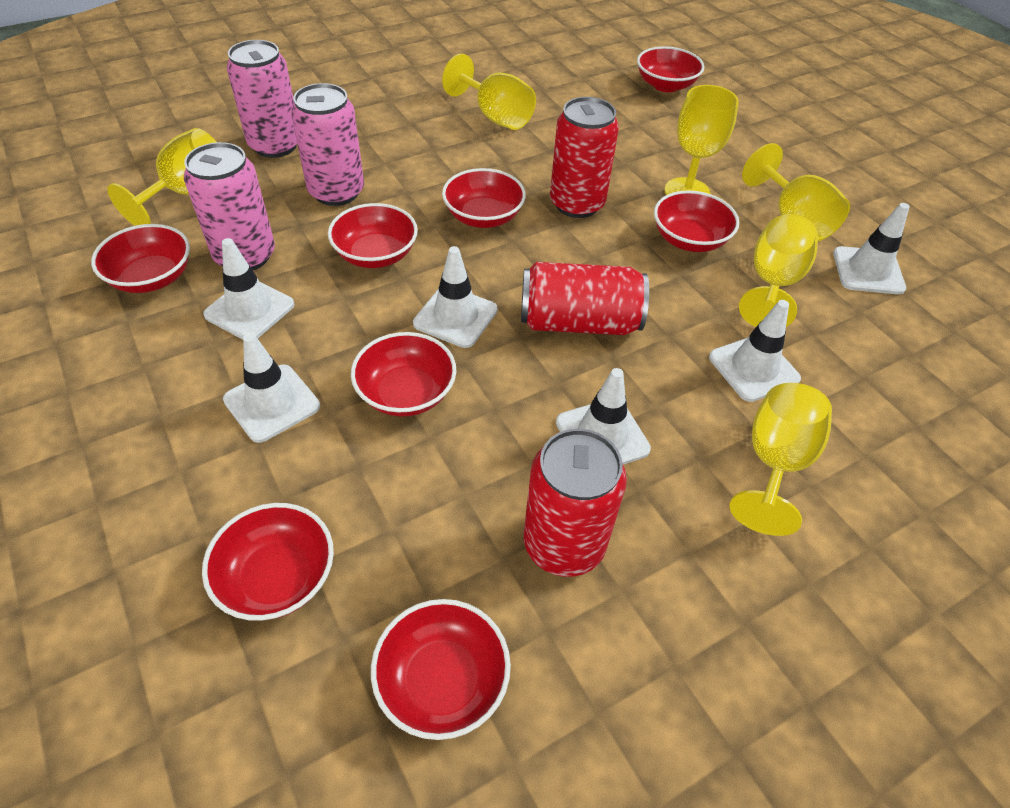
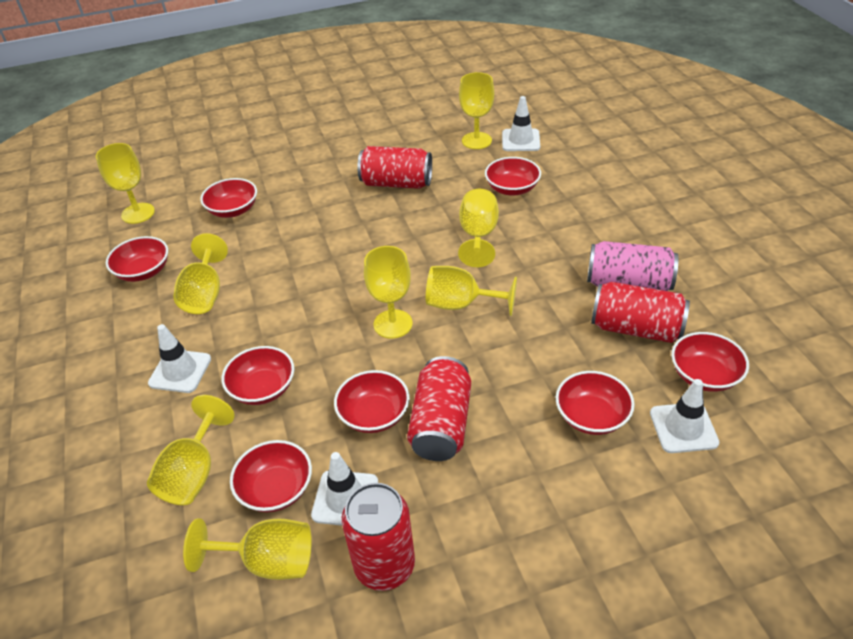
pink can: [184,142,275,270] [227,40,297,158] [291,83,364,206] = 3 -> [587,241,679,291] = 1
red can: [521,262,649,335] [524,429,627,577] [550,97,619,218] = 3 -> [342,483,415,591] [357,146,432,189] [407,356,471,461] [591,282,690,343] = 4
white traffic cone: [203,238,294,340] [223,333,320,443] [413,246,498,348] [556,368,651,465] [709,300,801,402] [833,203,910,294] = 6 -> [148,324,211,393] [311,452,378,526] [502,96,540,151] [650,379,719,453] = 4
yellow goblet: [107,128,217,226] [442,54,536,130] [664,85,739,195] [730,383,832,536] [739,214,818,327] [742,143,850,241] = 6 -> [96,143,155,224] [147,395,235,505] [173,233,228,314] [183,518,312,580] [364,246,413,339] [426,266,517,316] [458,189,499,267] [459,72,494,149] = 8

